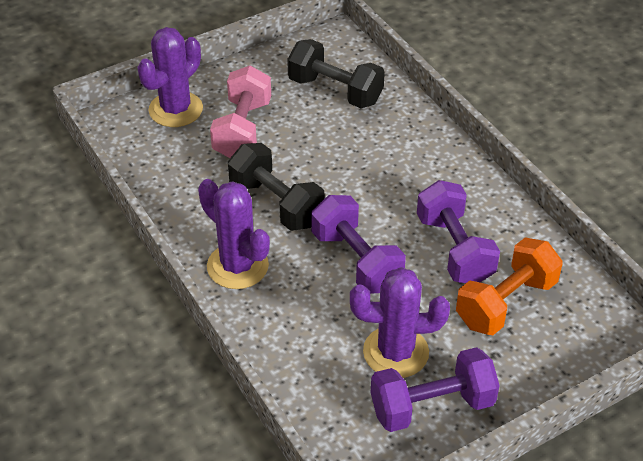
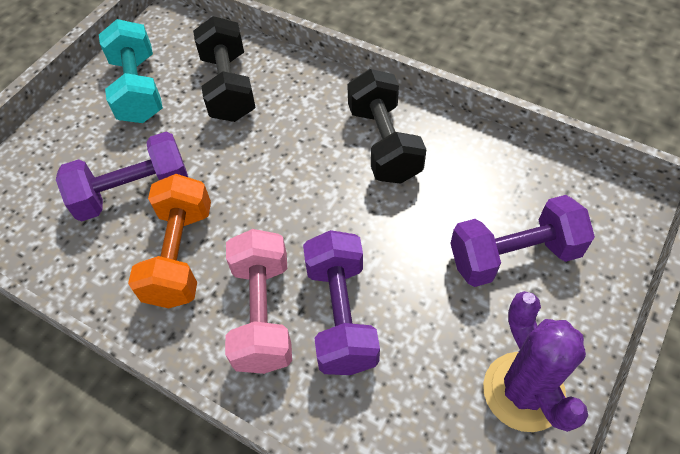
purple cactus: [137,27,203,127] [198,179,270,289] [350,267,450,378] = 3 -> [483,291,588,432] = 1
turquoise dumbbell: none = 0 -> [99,19,163,123] = 1

